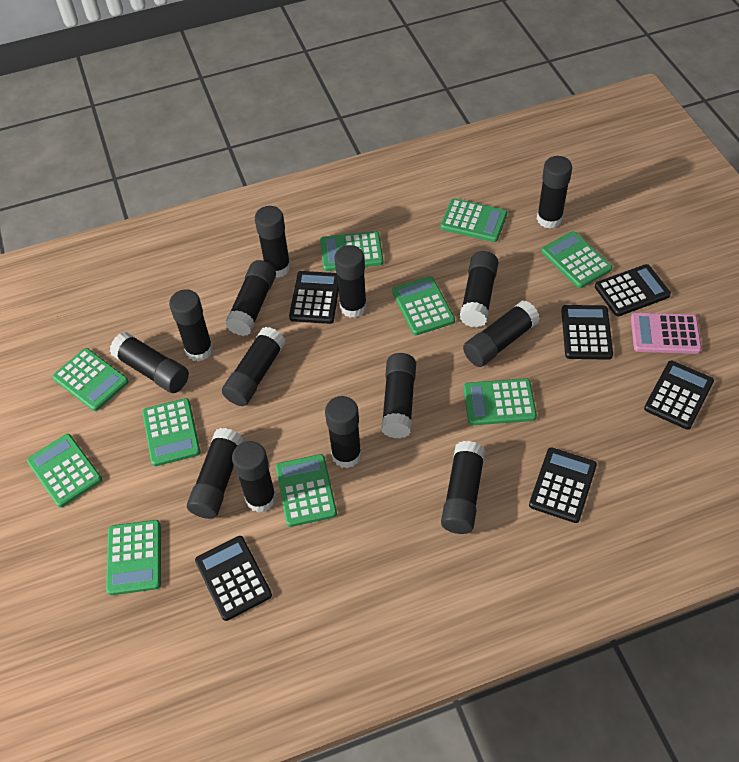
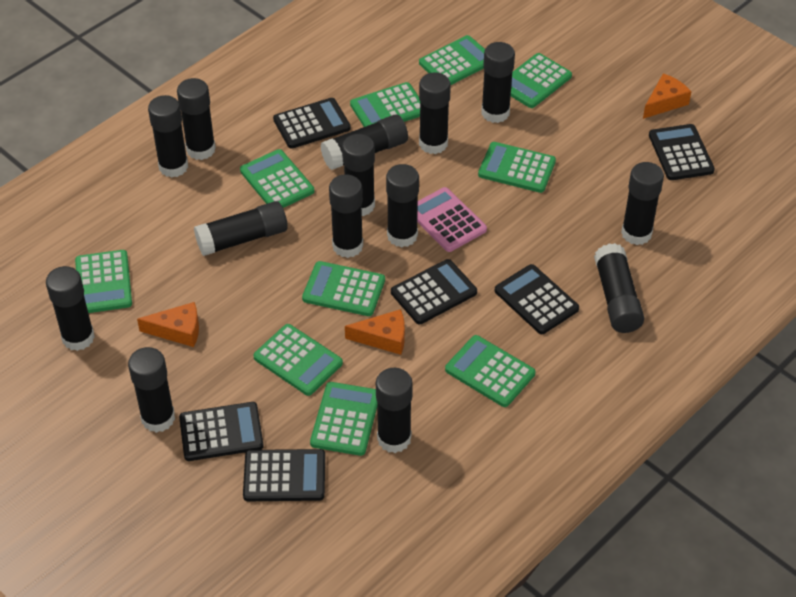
orange cheese: none = 0 -> [137,302,199,347] [345,309,405,355] [643,73,691,119] = 3

